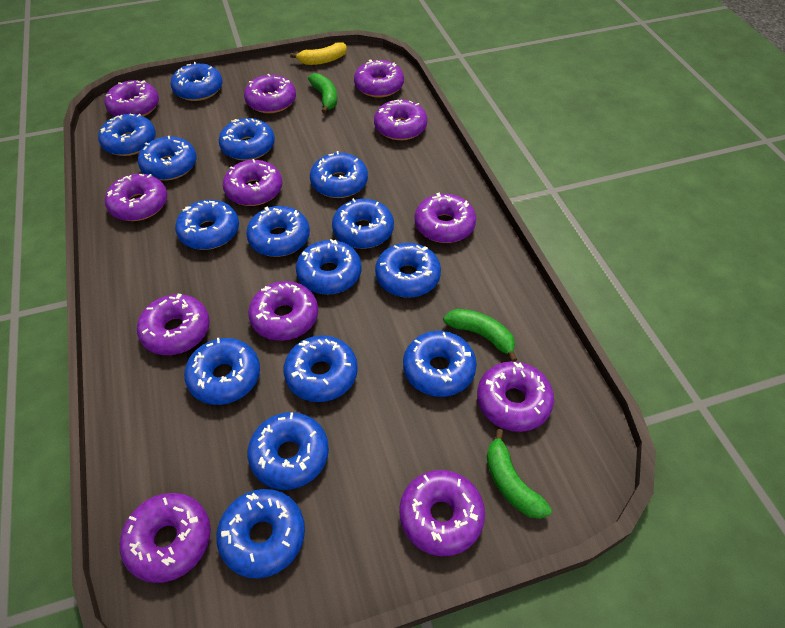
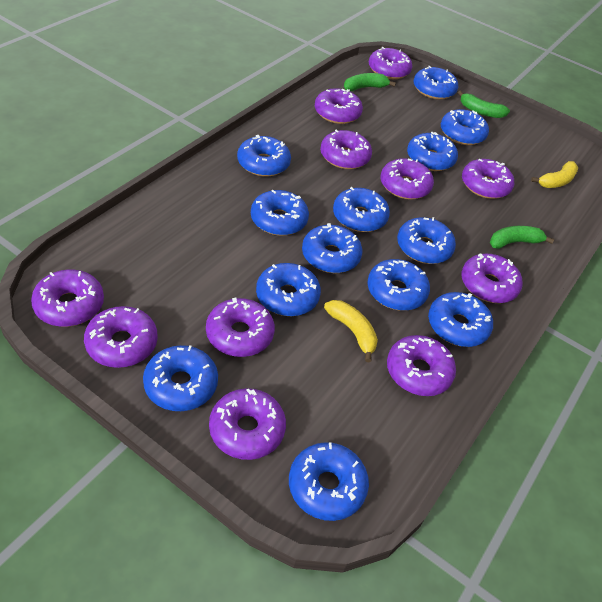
blue donut: [98,114,156,156] [138,136,197,181] [170,62,222,101] [175,200,239,250] [184,338,260,405] [216,489,305,579] [219,118,275,161] [246,206,310,257] [247,412,329,490] [284,335,358,402] [296,239,362,295] [310,151,368,198] [332,198,394,249] [375,243,441,298] [403,331,477,397] = 15 -> [143,345,218,411] [237,135,291,177] [251,190,309,236] [256,263,321,316] [289,442,369,521] [302,223,362,273] [333,187,390,232] [367,259,430,311] [397,217,456,264] [407,132,458,171] [414,66,458,100] [428,292,493,347] [441,109,489,145] = 13
purple donut: [105,80,159,117] [105,174,168,221] [120,493,211,583] [137,294,210,355] [223,159,282,206] [244,74,296,113] [248,281,318,341] [354,60,404,97] [374,100,427,140] [399,470,485,556] [415,193,476,243] [477,361,554,432] = 12 -> [31,270,104,327] [84,306,158,368] [206,298,275,357] [209,388,286,460] [315,88,363,124] [320,129,372,169] [369,47,412,79] [380,158,434,199] [387,335,456,396] [461,254,523,303] [462,159,514,199] = 11
yellow banana: [290,42,347,65] = 1 -> [324,300,378,362] [531,161,578,188] = 2

